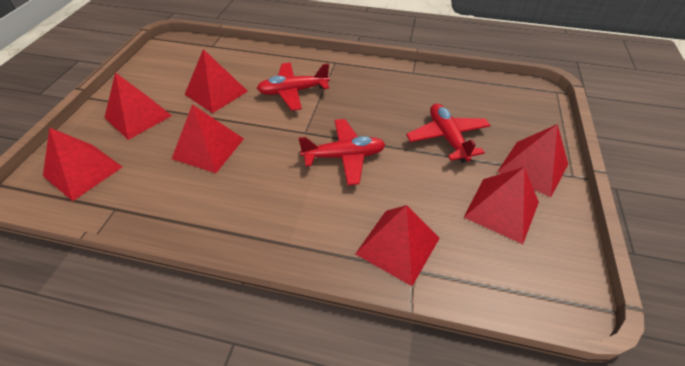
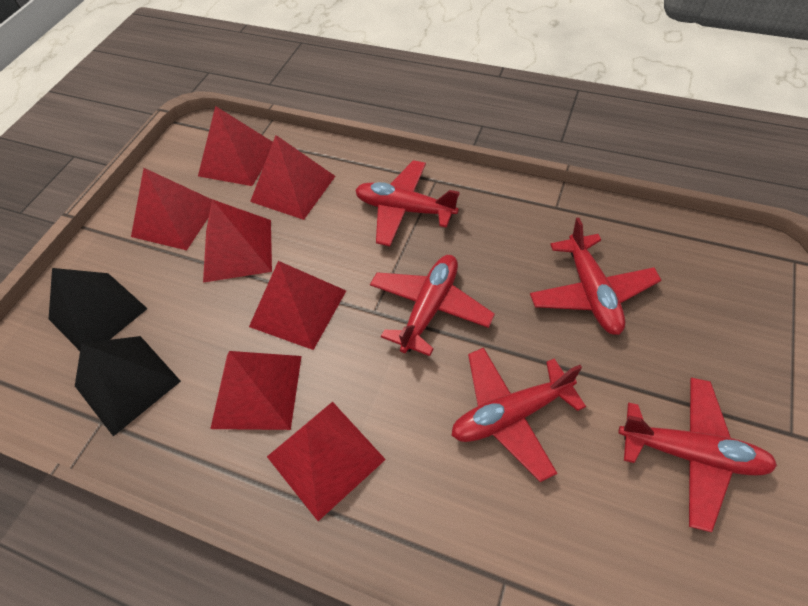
black pyramid: none = 0 -> [49,268,148,351] [75,336,181,436] = 2
red plane: [257,63,330,111] [298,119,386,185] [406,104,491,163] = 3 -> [355,160,460,246] [370,255,495,356] [451,348,586,482] [530,217,661,335] [618,378,777,532] = 5

